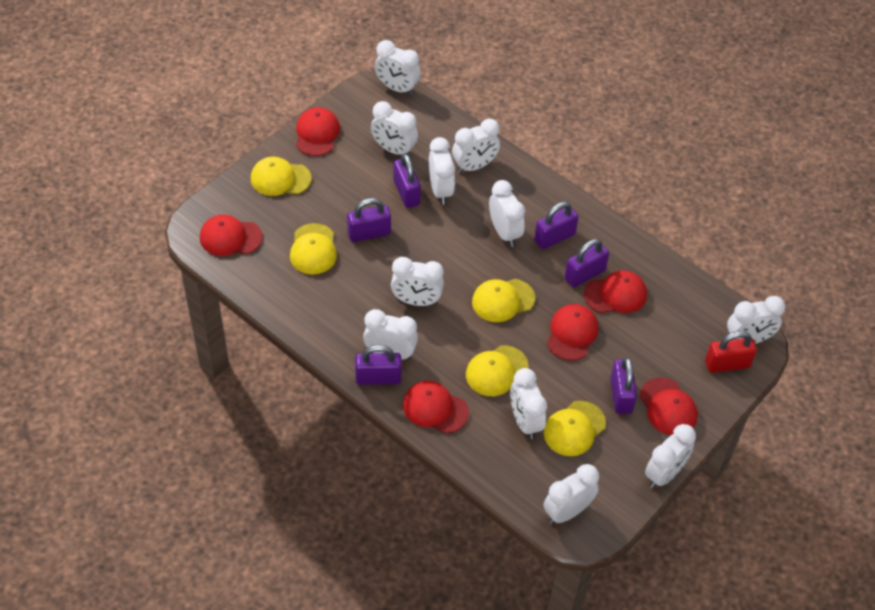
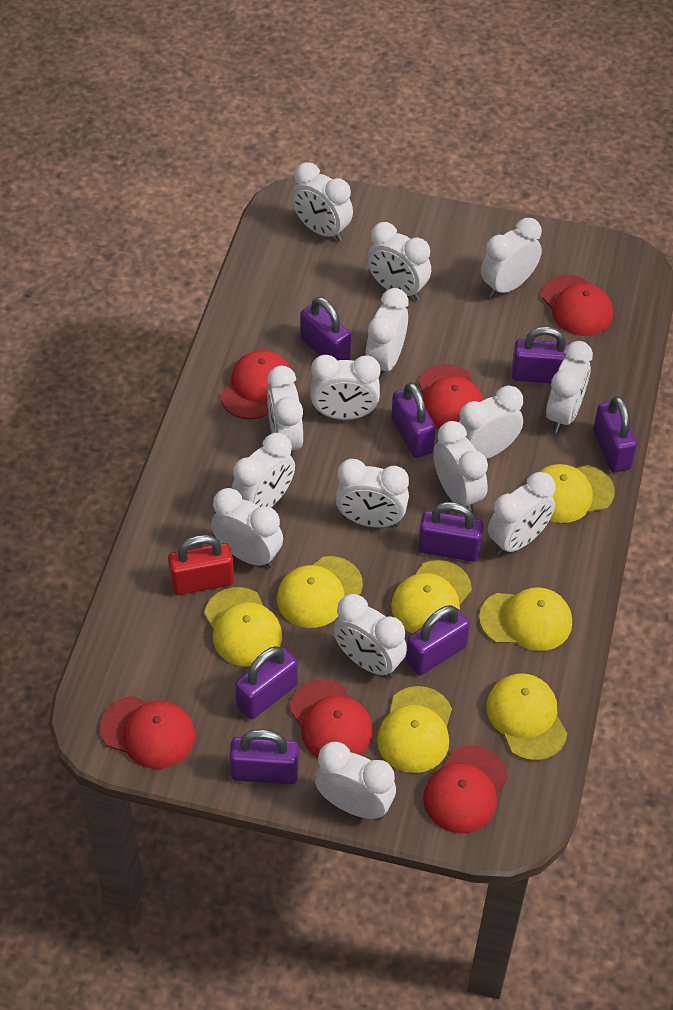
purple padlock: [347,198,391,242] [355,345,402,385] [393,154,421,208] [534,202,579,249] [564,239,609,287] [610,357,637,414] = 6 -> [229,729,299,785] [235,646,298,719] [300,297,351,361] [391,382,436,458] [406,605,470,675] [418,502,484,562] [511,327,570,384] [593,396,637,472] = 8
white clock: [363,309,418,360] [371,101,418,157] [375,40,421,95] [391,257,444,306] [429,137,455,205] [452,119,500,173] [489,180,525,247] [510,368,547,439] [543,464,599,524] [645,424,696,488] [727,296,785,344] = 11 -> [211,488,283,568] [231,433,295,507] [267,366,303,458] [292,162,353,242] [311,355,380,420] [315,742,396,819] [333,594,407,678] [335,459,409,527] [366,288,408,379] [367,222,431,301] [433,421,488,513] [459,385,523,459] [481,218,542,298] [488,472,556,556] [546,341,593,433] = 15
yellow cap: [251,157,311,196] [290,223,337,275] [466,345,528,396] [472,279,535,322] [544,401,606,456] = 5 -> [204,587,282,666] [277,556,363,628] [377,686,452,773] [391,560,472,633] [479,587,572,651] [486,673,567,761] [539,464,615,523] = 7

